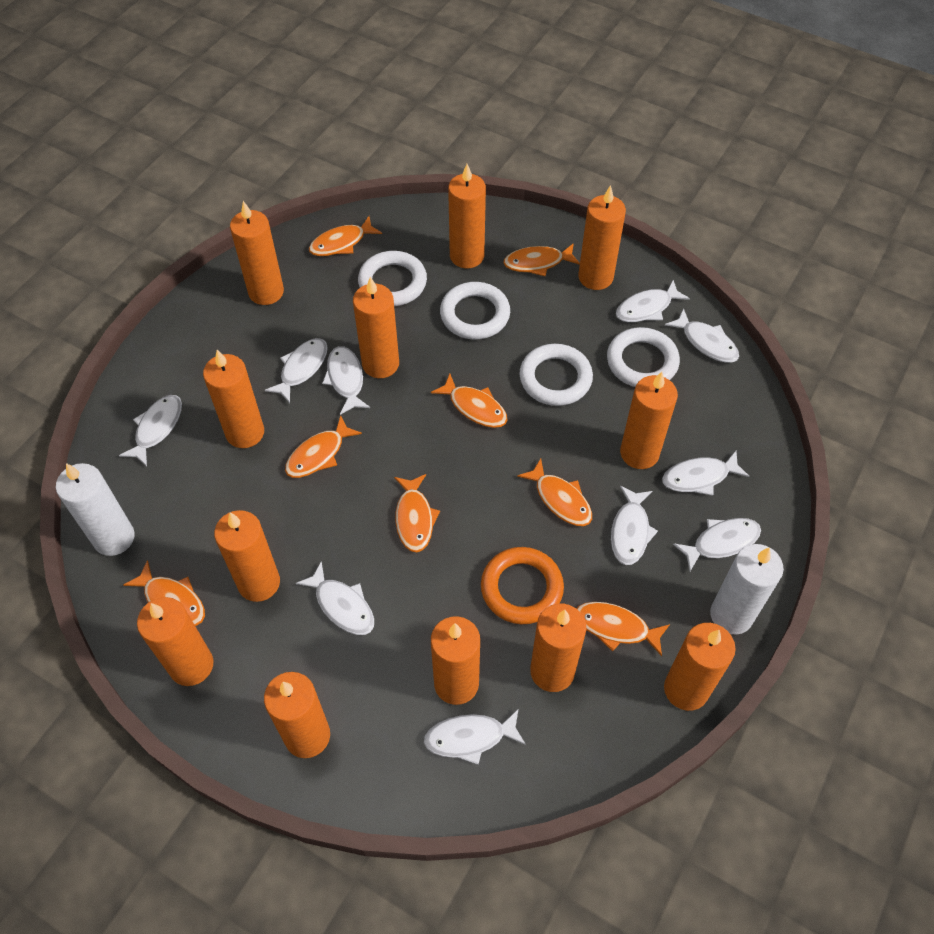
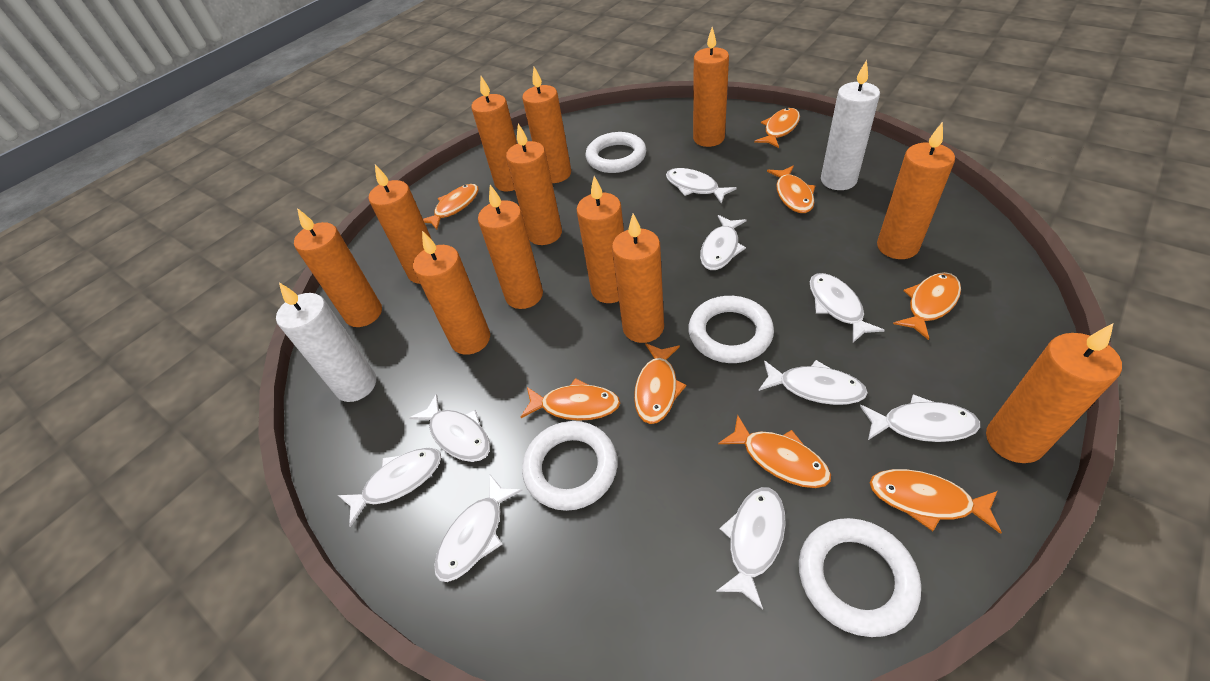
orange ring: [481,547,564,624] = 1 -> none = 0
white fish: [119,395,182,466] [265,338,328,403] [296,561,374,635] [322,346,370,415] [424,709,526,765] [611,485,658,565] [616,280,690,322] [662,451,749,496] [665,308,739,363] [673,518,761,571] = 10 -> [338,448,441,527] [409,394,490,462] [434,475,523,582] [666,168,737,204] [700,215,746,270] [716,487,786,609] [759,360,868,405] [810,273,885,343] [860,394,980,442] = 9

